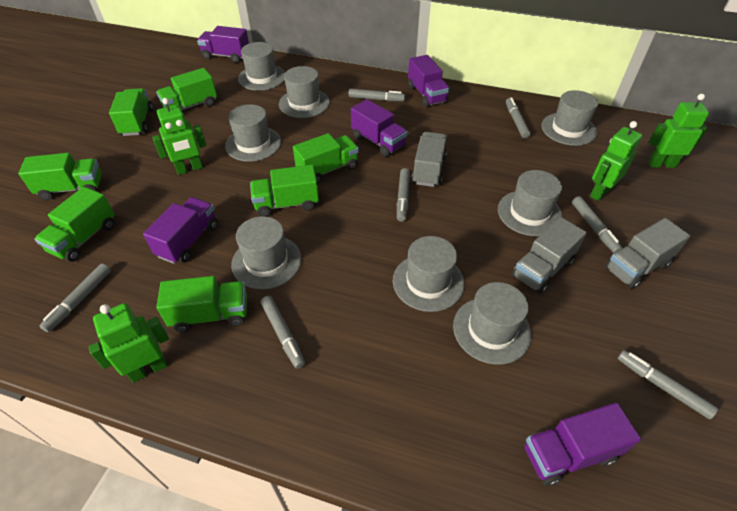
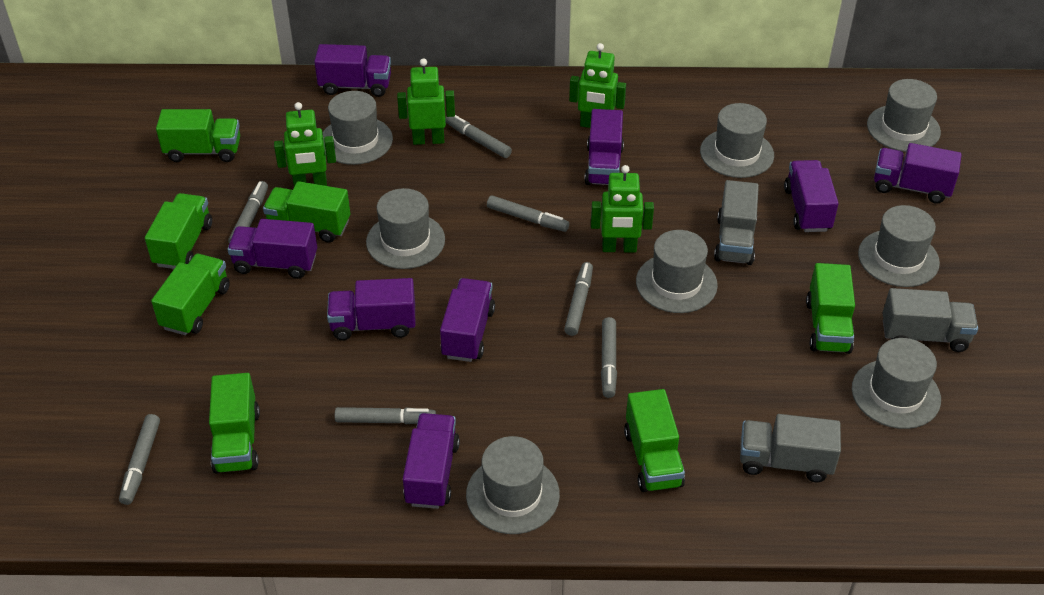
purple truck: [143,197,218,264] [197,26,249,63] [351,99,407,157] [408,55,450,107] [524,403,641,486] = 5 -> [227,219,317,279] [314,44,391,97] [327,278,415,340] [403,413,460,509] [440,278,495,362] [584,109,624,185] [784,160,839,232] [874,143,962,204] = 8

